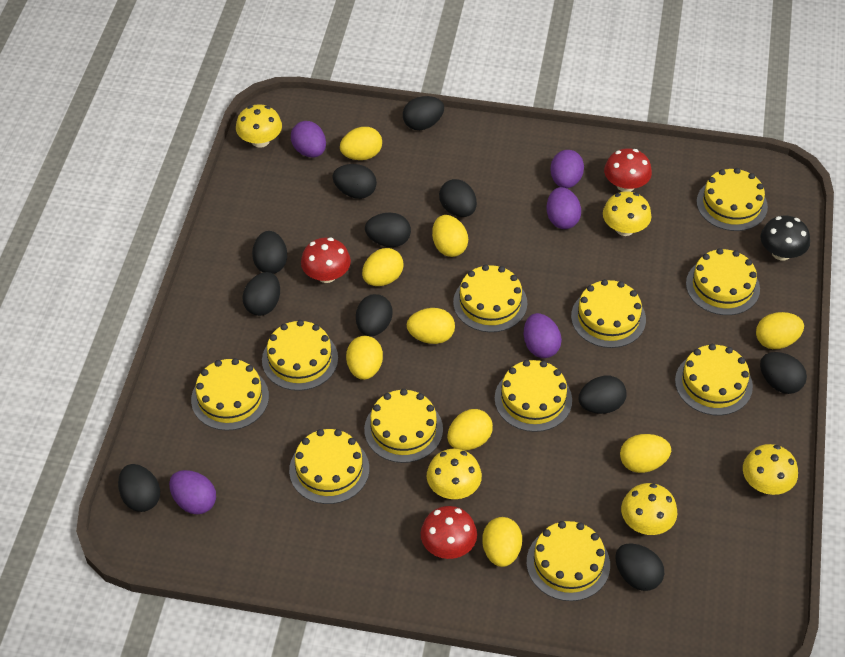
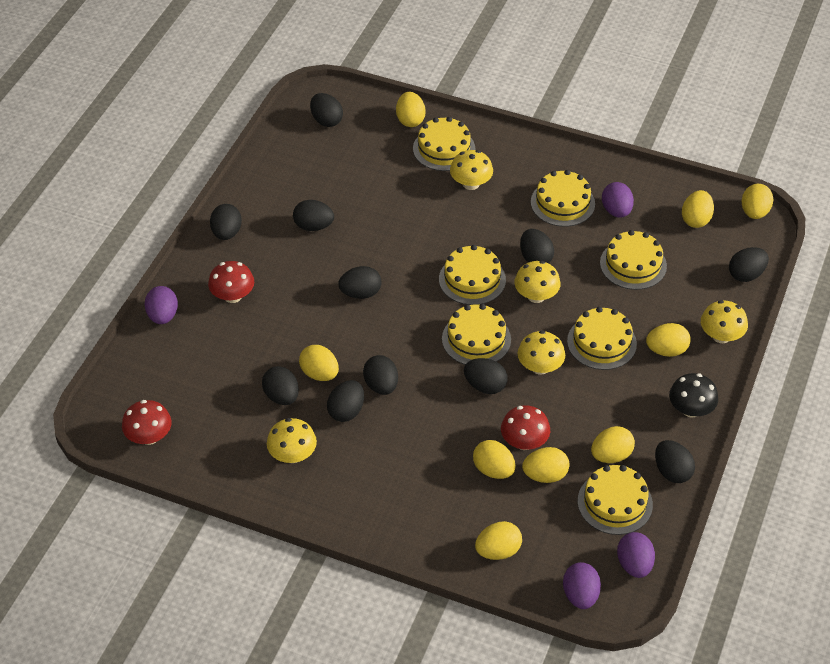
purple egg: [169,470,216,514] [291,121,326,157] [524,313,562,358] [547,187,581,229] [550,150,584,188] = 5 -> [145,286,178,324] [563,562,601,609] [602,182,634,218] [617,532,655,578] = 4
yellow cake: [191,358,269,431] [262,320,338,391] [289,429,369,504] [364,389,443,463] [453,265,527,332] [495,360,572,432] [526,521,610,601] [571,279,646,348] [675,344,753,415] [686,248,760,315] [697,168,768,231] = 11 -> [413,117,475,171] [439,245,506,305] [442,304,511,365] [531,170,595,227] [567,307,637,370] [578,465,653,535] [600,230,667,290] = 7

